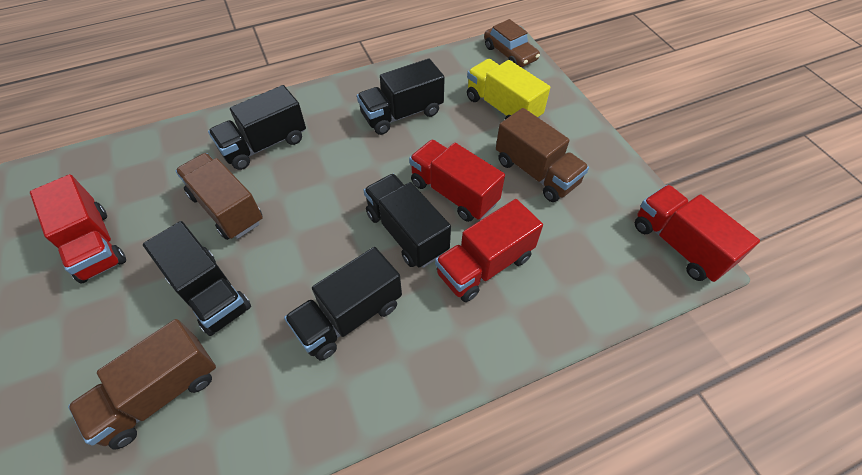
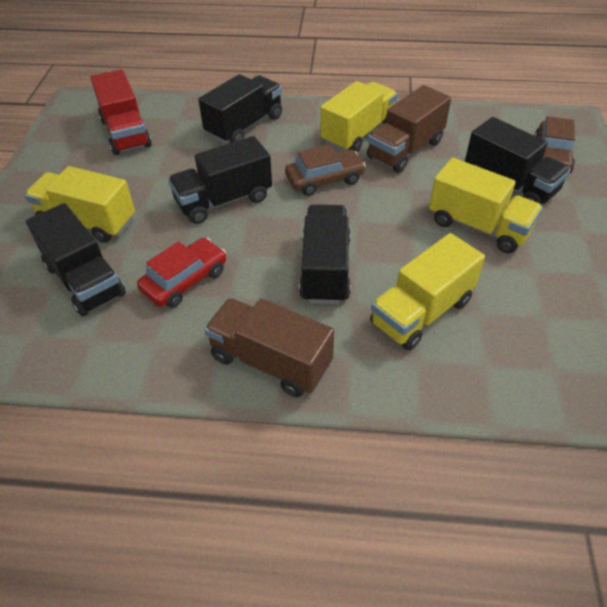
brown car: [484,19,540,67] = 1 -> [285,144,366,196] [534,116,575,174] = 2
brown truck: [68,319,216,450] [175,153,263,240] [496,108,589,202] = 3 -> [204,298,334,397] [367,85,451,173] = 2
red car: none = 0 -> [137,238,226,308] = 1
red truck: [30,174,126,283] [409,140,505,222] [435,199,543,302] [635,185,760,282] = 4 -> [90,69,152,155] = 1
yellow truck: [467,59,550,119] = 1 -> [25,166,135,243] [320,81,397,152] [370,233,485,350] [429,158,543,253] = 4

